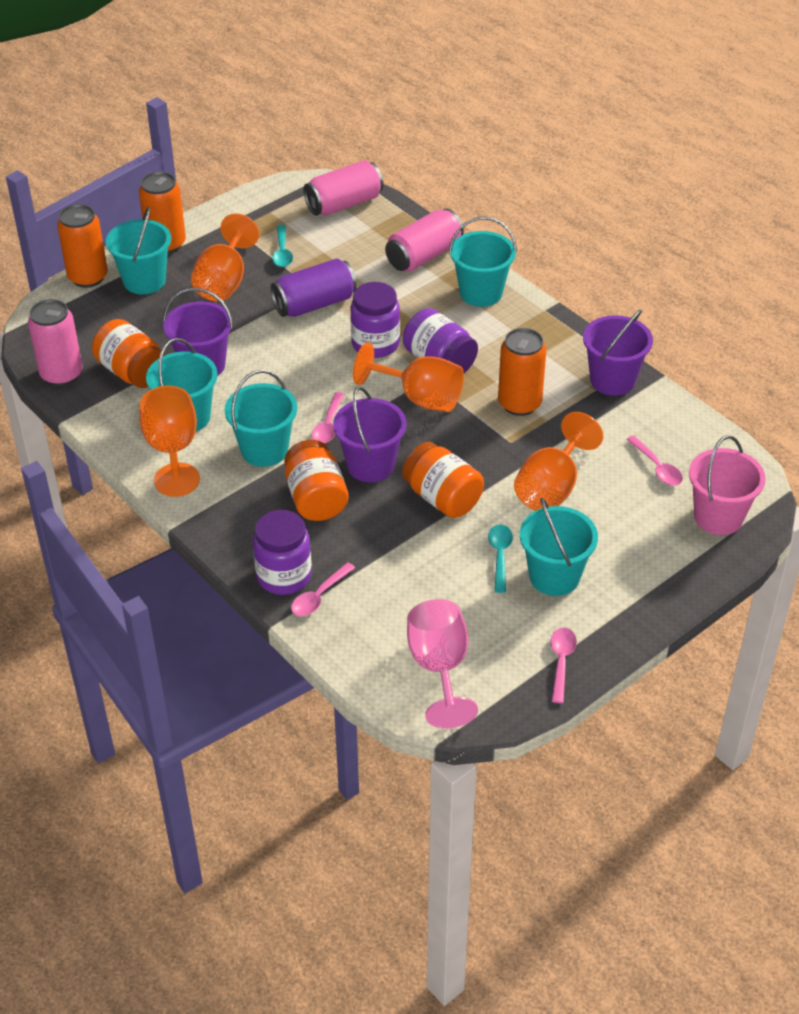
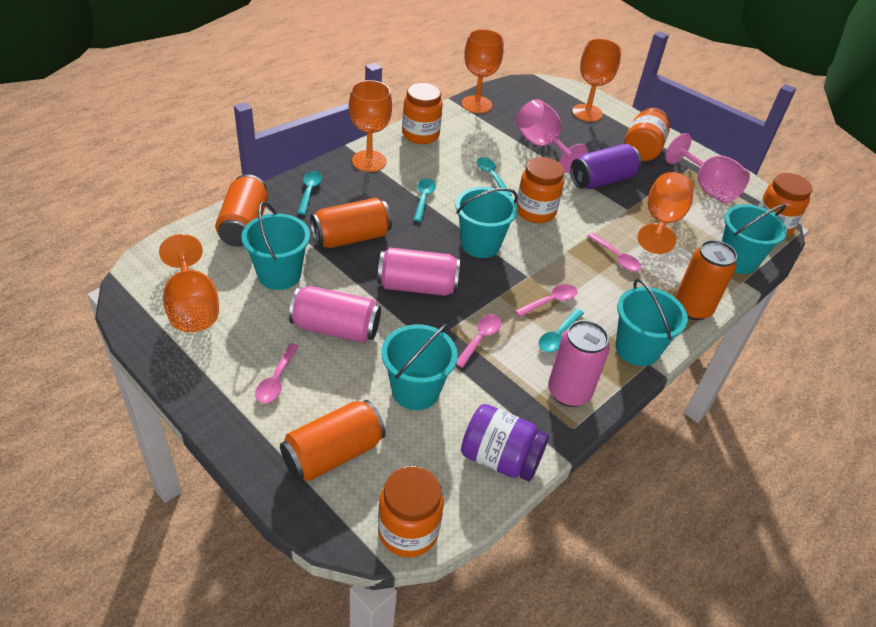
orange can: [57,204,108,288] [139,171,186,254] [498,328,546,416] = 3 -> [215,174,268,247] [280,400,386,481] [310,198,392,248] [675,240,737,320] = 4
orange goblet: [139,386,200,497] [191,213,259,302] [353,343,464,412] [514,412,603,511] = 4 -> [159,234,219,332] [349,80,392,172] [462,29,504,113] [572,39,621,122] [638,172,693,254] = 5
orange jar: [92,319,165,388] [284,440,349,521] [402,442,484,518] = 3 -> [378,466,444,558] [402,83,443,144] [516,157,564,223] [624,108,670,161] [758,173,813,237] = 5
pink bucket: [689,435,766,535] = 1 -> none = 0
pink goblet: [407,599,478,728] = 1 -> [516,99,588,173] [665,133,750,204] = 2
purple bucket: [163,288,233,376] [333,386,407,482] [583,309,653,396] = 3 -> none = 0
purple jar: [253,510,312,595] [350,282,400,358] [403,308,478,373] = 3 -> [461,404,549,481] = 1
turquoise spoon: [272,225,293,267] [488,524,513,593] = 2 -> [298,171,322,215] [413,178,436,222] [477,157,512,196] [538,309,584,352] = 4

